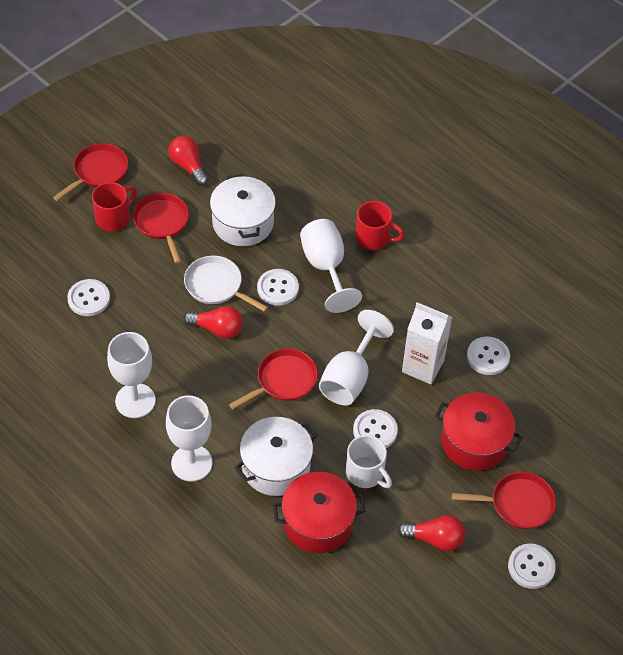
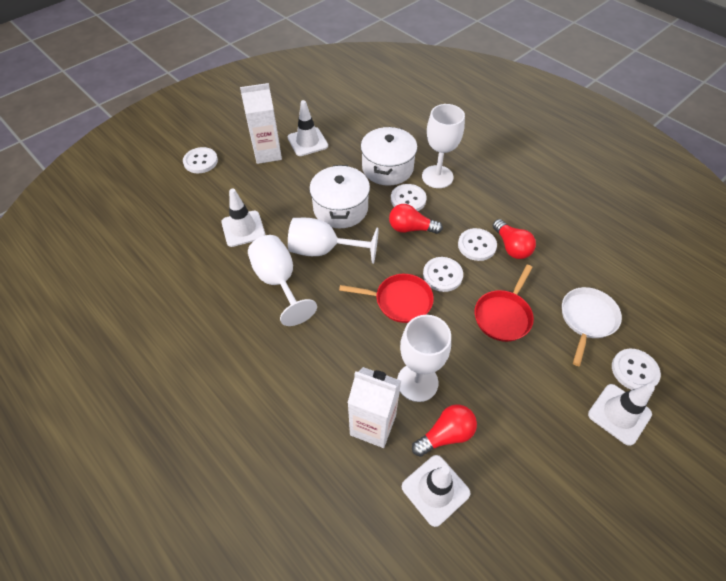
red mug: [92,182,137,231] [355,201,404,250] = 2 -> none = 0
red pan: [53,143,128,201] [133,193,189,264] [229,349,318,409] [452,472,556,529] = 4 -> [339,274,434,323] [475,265,534,342] = 2
red pot: [273,472,366,553] [435,392,522,470] = 2 -> none = 0
white carton: [402,302,452,384] = 1 -> [240,83,282,164] [348,367,401,448] = 2
white mug: [346,435,392,488] = 1 -> none = 0
white traffic cone: none = 0 -> [221,188,265,247] [288,100,328,156] [402,455,471,527] [588,384,655,446] = 4

